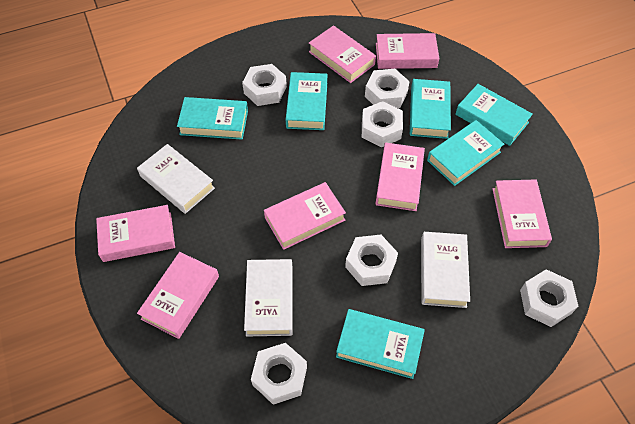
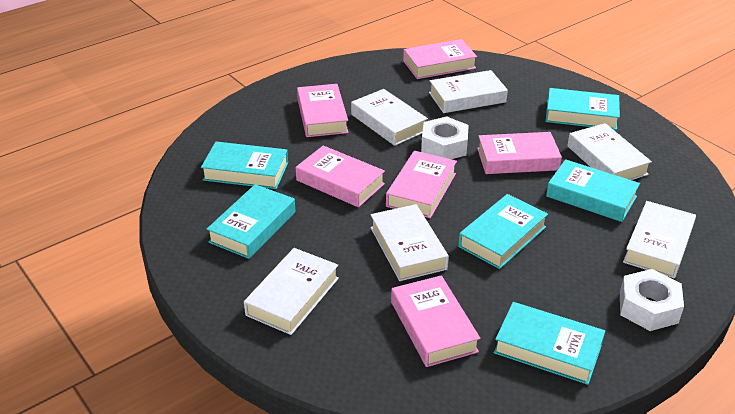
pink book: [96,205,175,262] [137,252,219,339] [264,182,346,250] [309,25,376,83] [375,143,425,211] [376,33,439,69] [493,179,552,248] = 7 -> [296,145,385,207] [297,84,349,137] [386,151,457,218] [391,275,481,367] [403,39,477,79] [477,132,562,174] = 6
white book: [137,144,215,214] [244,259,292,337] [421,232,470,308] = 3 -> [244,248,339,335] [351,89,428,146] [370,204,449,281] [429,70,508,113] [567,123,652,180] [623,201,696,278] = 6
white nut: [242,64,287,106] [251,343,307,405] [345,235,398,286] [362,101,403,147] [365,69,410,108] [520,269,578,327] = 6 -> [421,116,469,159] [620,269,684,331] = 2

